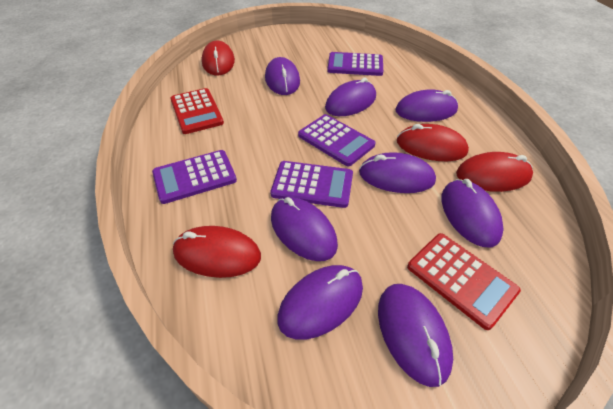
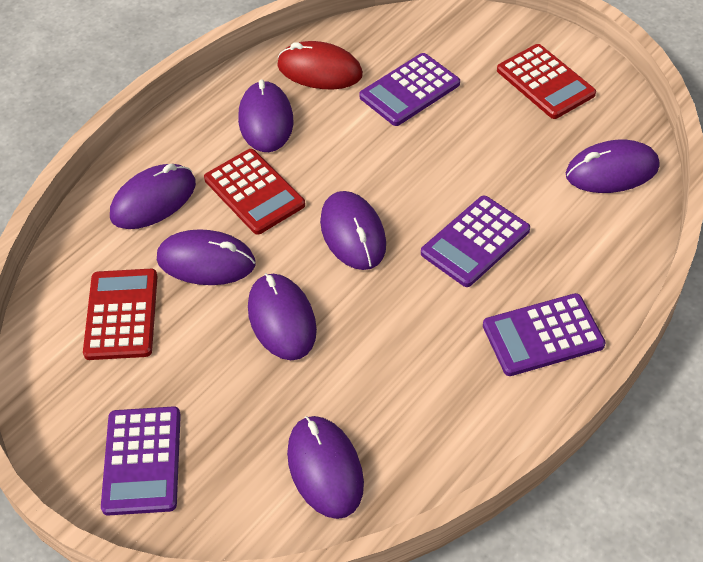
purple mouse: [265,57,300,95] [271,197,338,261] [277,265,363,340] [325,78,376,116] [359,152,436,193] [378,284,453,387] [395,89,458,122] [441,179,504,247] = 8 -> [110,164,196,229] [157,229,255,285] [238,79,293,152] [248,273,317,360] [287,416,364,519] [320,191,386,270] [566,140,660,193] = 7
red calculator: [170,88,224,134] [407,233,521,330] = 2 -> [83,269,158,360] [204,149,305,235] [497,44,596,119] = 3
red mouse: [173,226,261,278] [202,41,235,76] [397,124,469,161] [456,152,533,192] = 4 -> [277,41,363,89] = 1

